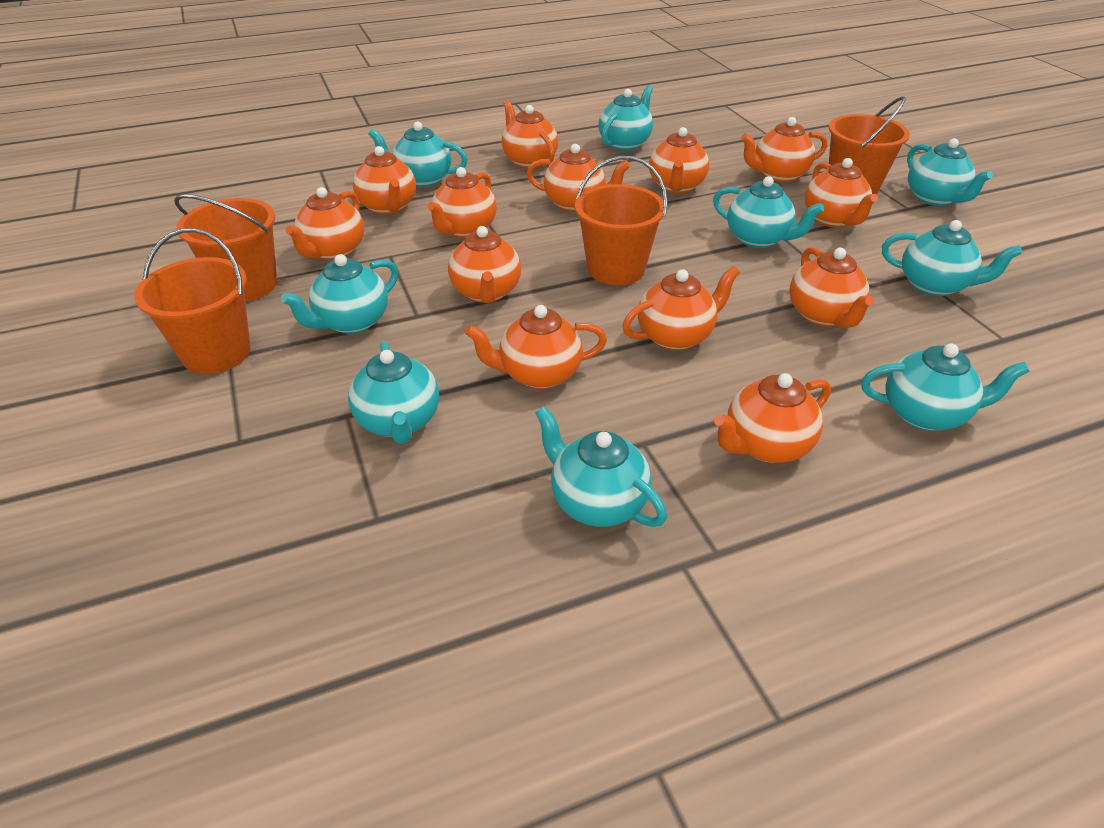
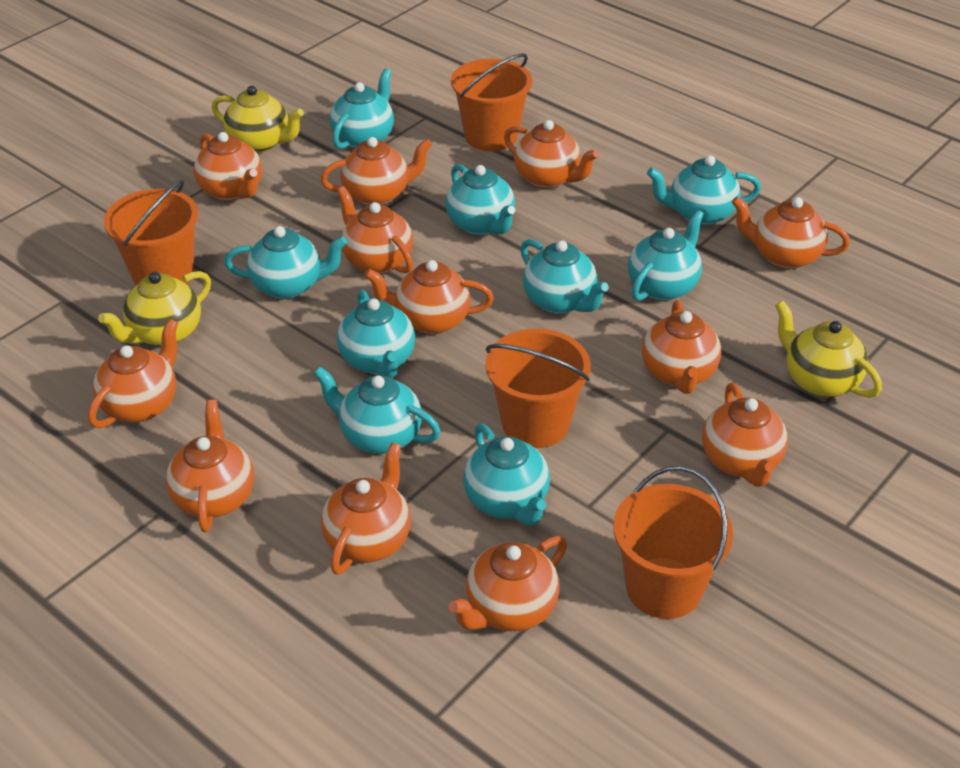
orange teapot: [285,187,364,260] [353,146,416,215] [427,167,497,238] [448,226,521,303] [465,305,607,389] [502,100,558,169] [526,144,630,212] [622,266,740,350] [649,127,709,194] [714,373,831,463] [741,117,827,182] [789,247,874,328] [805,158,878,228] = 13 -> [88,319,178,428] [166,400,254,532] [194,132,262,201] [320,137,432,206] [321,442,411,575] [337,186,413,274] [365,260,494,334] [449,536,567,631] [504,120,599,189] [642,300,721,394] [702,383,788,487] [731,197,850,269] = 12
yellow teapot: none = 0 -> [98,271,211,346] [212,86,304,153] [775,301,882,398] = 3

